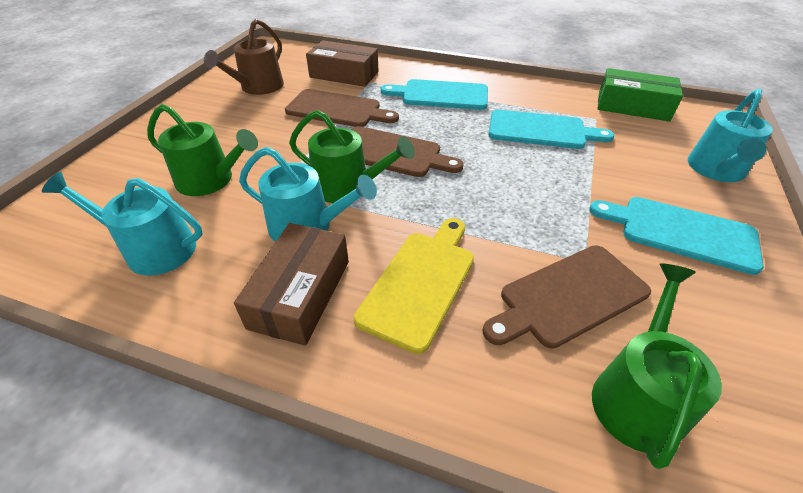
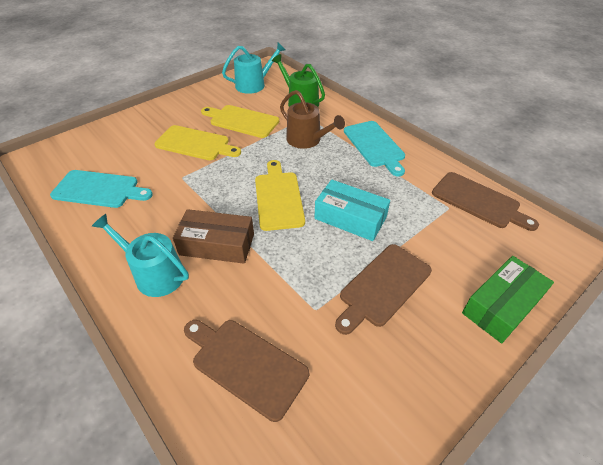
brown box: [234,223,349,346] [306,40,378,87] = 2 -> [173,209,254,264] = 1
green watering can: [147,104,258,196] [289,110,415,203] [592,263,722,469] = 3 -> [272,54,325,107] = 1
turquoise box: none = 0 -> [314,180,390,241] = 1
turquoise cutting board: [381,79,488,110] [489,110,614,149] [589,197,764,275] = 3 -> [50,170,153,208] [344,121,405,177] = 2
turquoise watering can: [42,172,203,276] [239,147,377,242] [688,89,773,182] = 3 -> [92,214,189,297] [222,43,285,94] = 2
yellow cutting board: [354,218,474,354] = 1 -> [154,125,241,160] [201,105,279,138] [255,160,305,231] = 3

